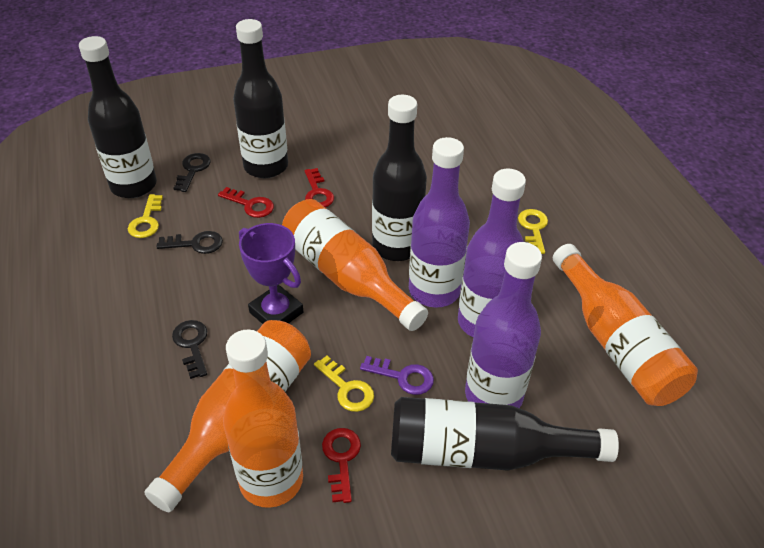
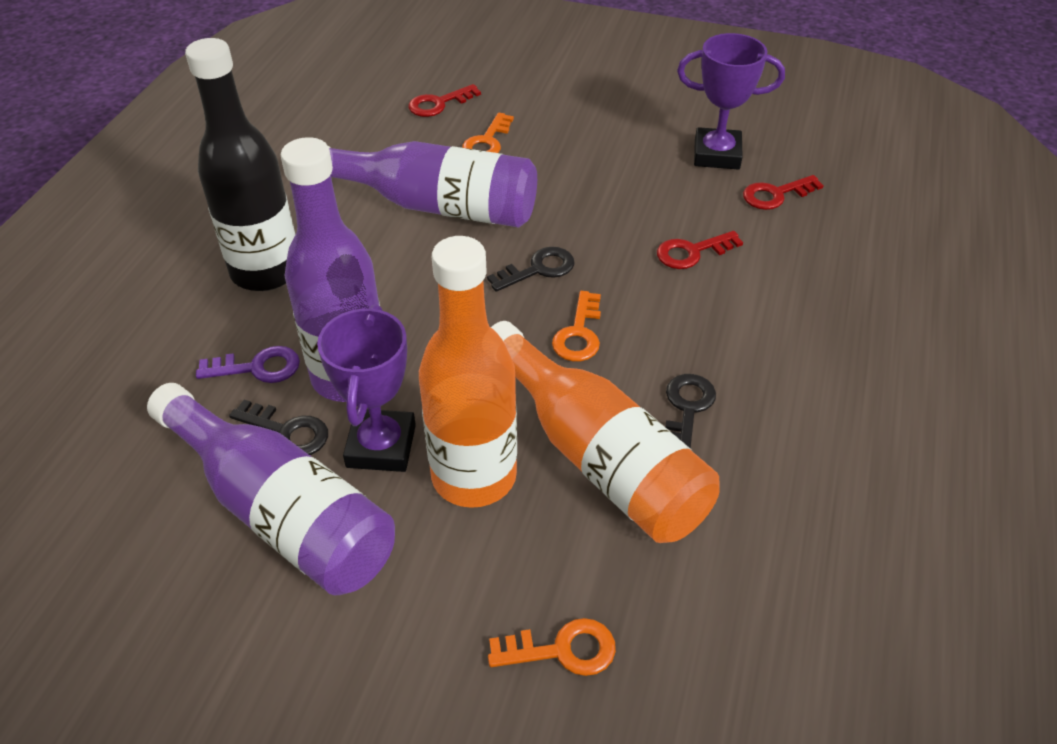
black bottle: [79,36,157,198] [233,19,288,178] [372,95,427,261] [391,397,619,471] = 4 -> [185,38,295,291] = 1
orange bottle: [144,320,311,512] [223,329,303,508] [282,199,428,331] [553,244,698,406] = 4 -> [419,236,517,508] [491,321,720,543] = 2
orange key: none = 0 -> [462,113,514,153] [488,618,616,676] [552,291,601,361] = 3
purple trophy: [239,223,303,324] = 1 -> [317,304,416,472] [677,33,785,170] = 2
yellow key: [128,194,163,238] [314,356,374,412] [518,209,548,254] = 3 -> none = 0

